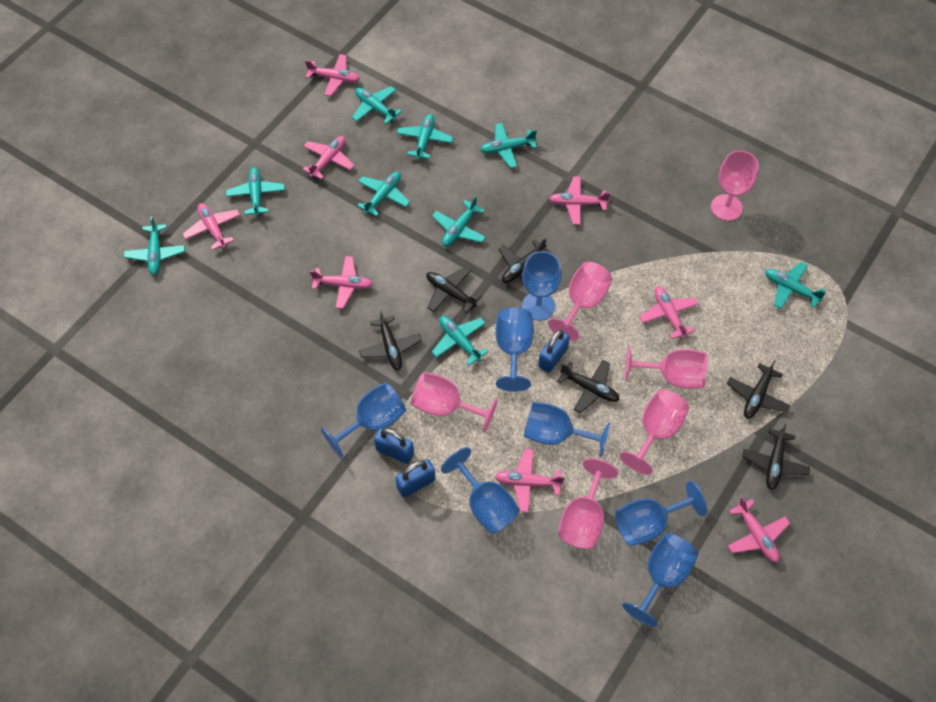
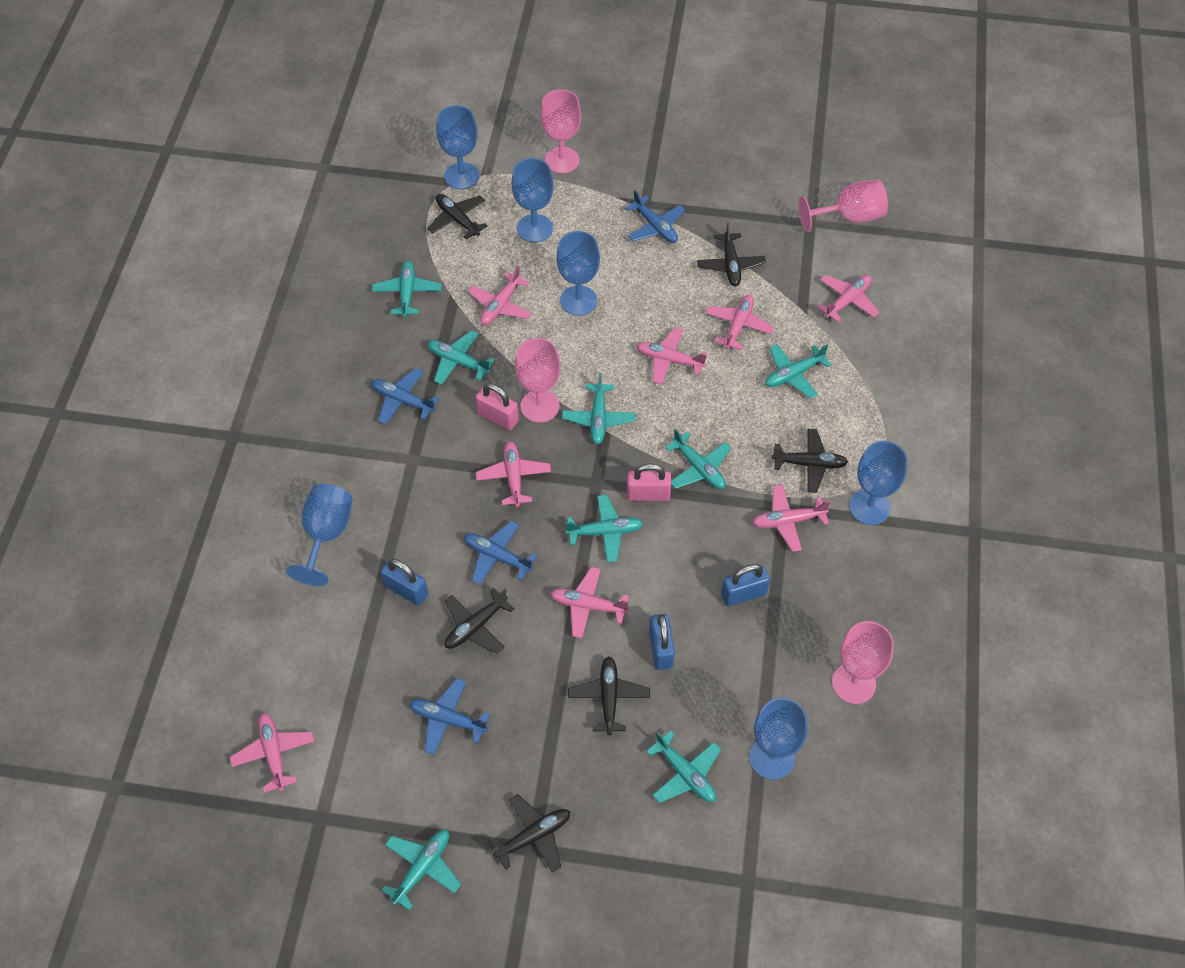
blue goblet: [321,382,406,458] [441,447,520,533] [495,307,534,392] [522,251,562,321] [524,402,610,457] [615,481,707,546] [622,533,698,627] = 7 -> [286,484,353,586] [436,105,479,189] [512,158,554,242] [556,231,600,316] [749,698,808,780] [849,441,908,525] = 6
blue plane: none = 0 -> [372,368,440,425] [409,678,490,755] [464,521,537,585] [625,190,685,243] = 4
pink goblet: [411,372,498,433] [548,261,612,341] [558,458,618,549] [620,389,689,475] [625,346,708,389] [711,151,759,221] = 6 -> [515,338,561,423] [541,89,581,173] [798,179,888,232] [832,621,894,704] = 4
pink padlock: none = 0 -> [475,383,519,430] [627,464,671,501] = 2
turquoise plane: [124,216,185,275] [226,167,285,216] [352,86,402,124] [357,172,410,217] [397,114,453,160] [432,196,486,247] [432,316,489,366] [480,123,537,168] [765,262,826,309] = 9 -> [372,261,441,318] [381,830,461,911] [428,330,495,385] [562,373,635,444] [565,495,643,562] [646,731,721,803] [665,429,731,489] [765,344,832,399] = 8

